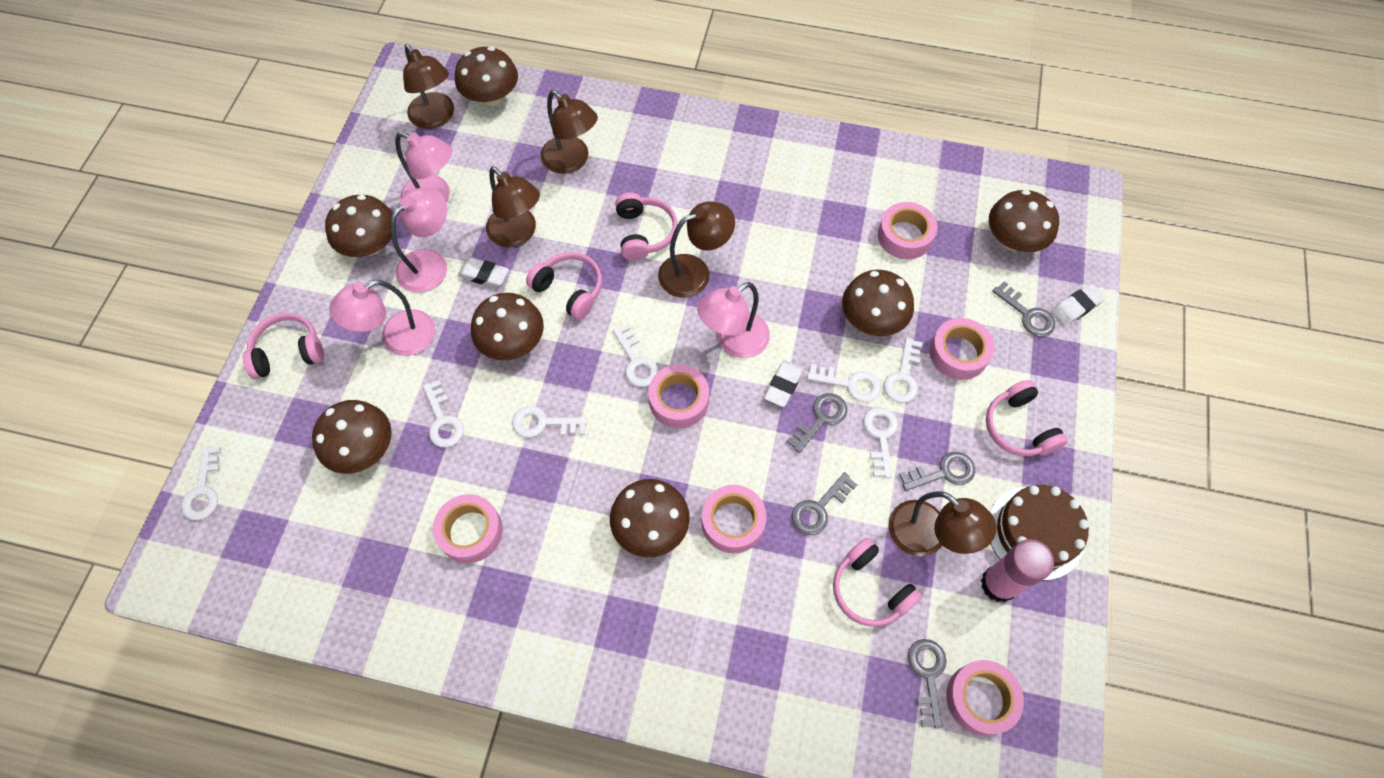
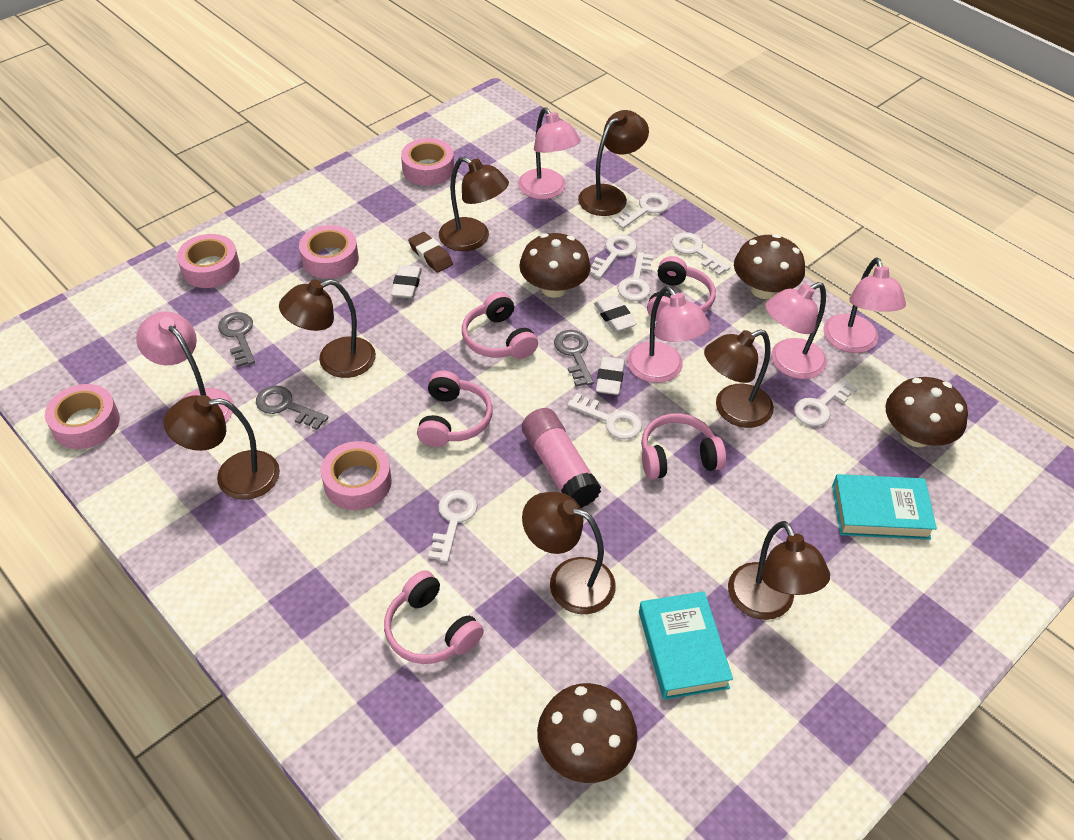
brown cake: [990,485,1089,581] = 1 -> none = 0
brown eraser: none = 0 -> [408,232,453,273] = 1
brown lamp: [403,44,454,129] [486,166,540,247] [541,90,598,174] [658,201,735,298] [889,491,997,556] = 5 -> [164,395,280,500] [279,279,376,378] [439,157,509,251] [522,492,616,614] [578,110,649,216] [704,329,774,428] [728,521,830,620] = 7
brown mushroom: [312,400,392,474] [325,195,392,257] [455,47,518,106] [471,293,544,361] [610,479,690,557] [842,270,914,336] [989,190,1059,252] = 7 -> [519,233,591,298] [537,683,638,783] [734,234,805,299] [885,377,968,447] = 4
grey key: [786,393,847,453] [792,472,857,535] [899,452,975,491] [908,639,947,728] [992,281,1055,337] = 5 -> [218,312,255,367] [256,386,328,430] [554,330,594,387] = 3
pink lamp: [329,280,435,356] [390,187,447,293] [395,132,452,202] [697,282,770,358] = 4 -> [136,311,234,423] [518,107,581,200] [627,286,710,383] [765,282,827,379] [823,257,906,353] = 5
pink tape: [433,494,503,563] [648,365,709,428] [701,485,767,553] [878,202,937,259] [929,318,994,380] [946,660,1024,736] = 6 -> [45,384,120,449] [177,234,240,288] [299,225,359,279] [321,441,392,510] [401,138,454,186] = 5
turquoise book: none = 0 -> [639,591,733,700] [832,474,937,540] = 2

